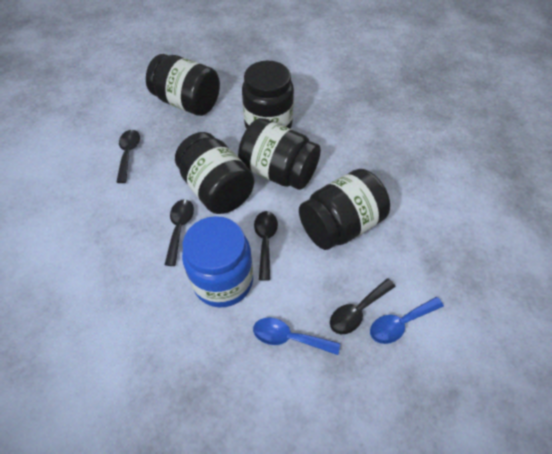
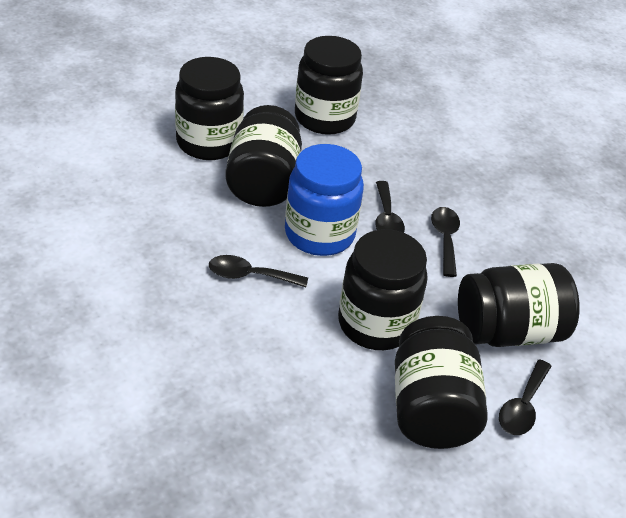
black jar: [146,54,220,116] [175,132,255,214] [238,118,321,190] [242,61,294,129] [299,169,390,250] = 5 -> [175,57,244,160] [225,105,302,207] [295,36,363,135] [338,229,428,350] [395,316,488,449] [458,263,580,347] = 6
blue spoon: [253,317,340,355] [370,297,444,344] = 2 -> none = 0

